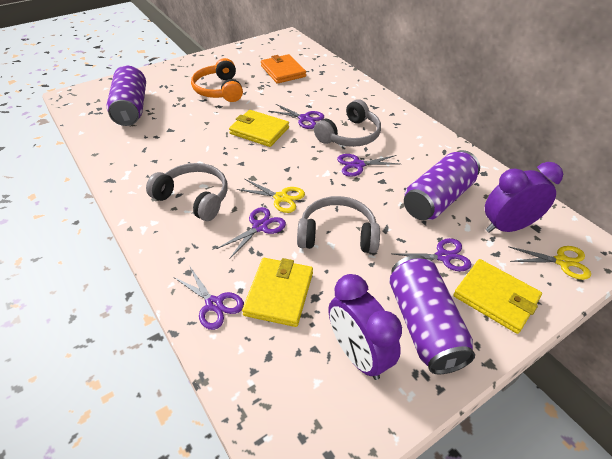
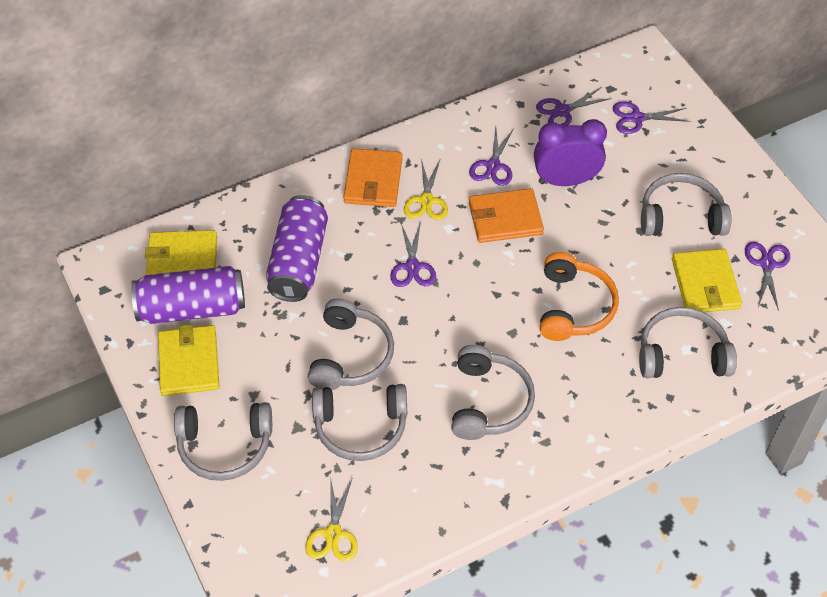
grey headphones: [146,163,228,221] [297,196,380,253] [314,99,381,147] = 3 -> [174,402,272,481] [308,298,394,390] [312,384,407,461] [451,345,535,440] [639,307,737,378] [641,173,731,236] = 6
orange wallet: [261,54,306,84] = 1 -> [343,148,402,207] [469,188,544,243] = 2
purple can: [107,66,146,126] [389,255,475,374] [404,150,480,220] = 3 -> [131,266,245,324] [266,195,328,302] = 2
purple clock: [329,274,402,380] [485,162,563,233] = 2 -> [534,119,607,186] = 1

